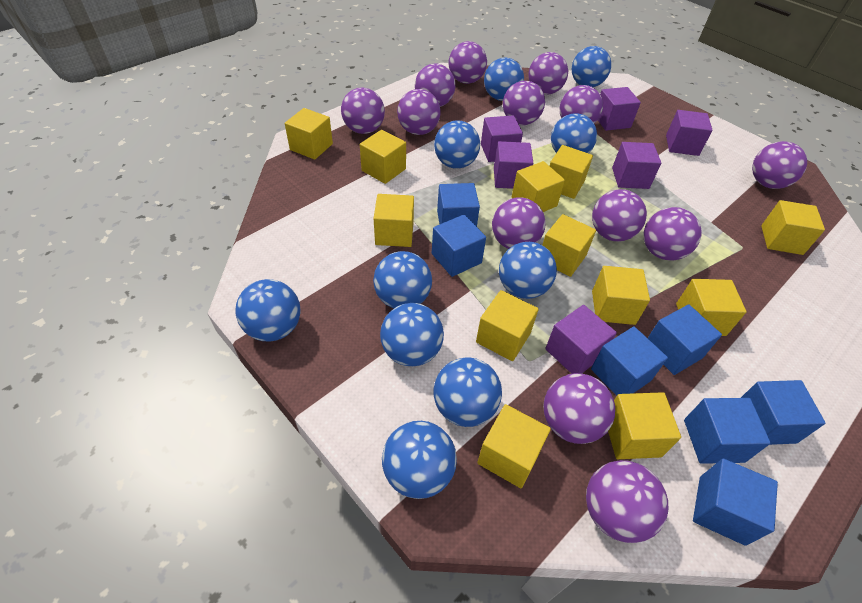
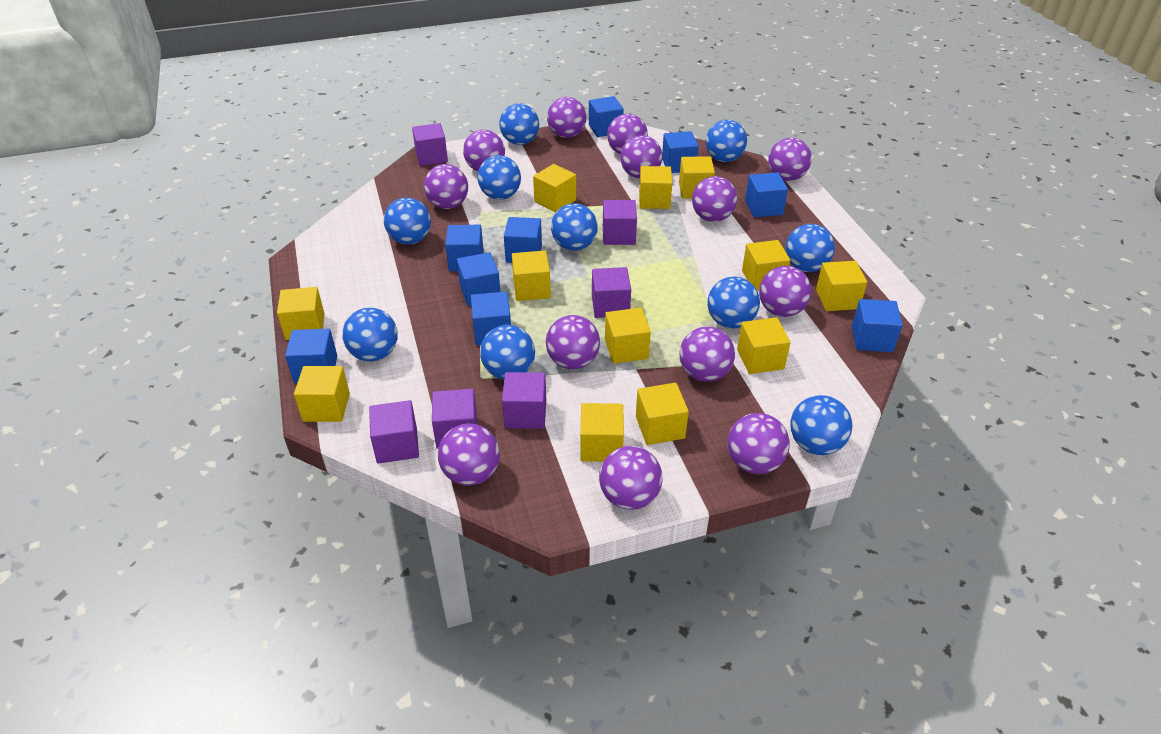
blue cube: [432,214,486,277] [437,183,480,227] [591,327,668,396] [648,304,722,375] [684,398,771,464] [693,458,778,546] [741,380,825,445] = 7 -> [285,329,337,383] [445,224,484,271] [457,252,500,306] [471,292,511,345] [504,217,542,263] [589,96,624,137] [662,131,699,173] [745,172,788,217] [852,299,903,352] = 9

